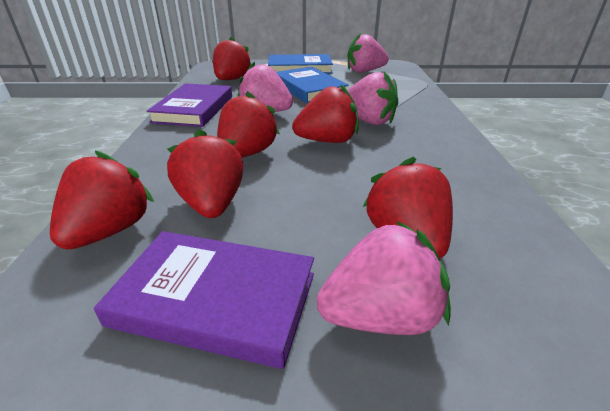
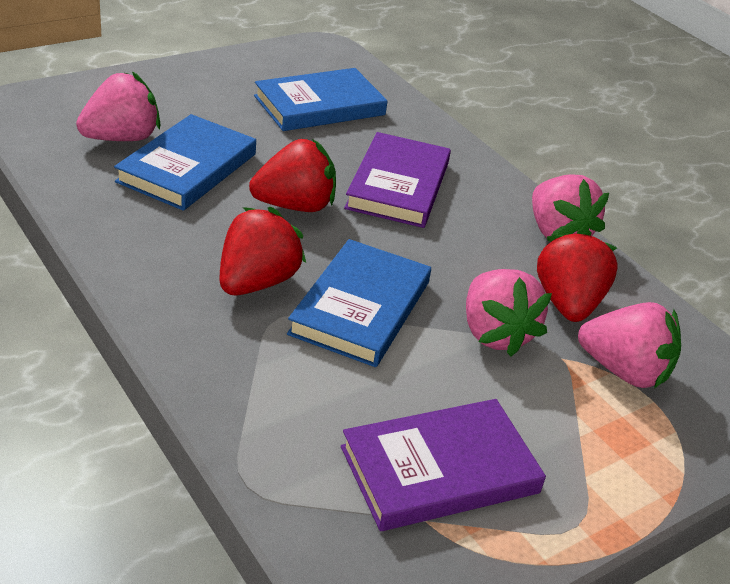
blue book: [268,54,333,74] [276,67,349,103] = 2 -> [114,114,256,211] [254,68,388,131] [287,239,431,367] = 3
red strawberry: [50,150,154,250] [167,129,244,218] [213,37,251,80] [217,91,280,158] [292,84,358,143] [363,156,453,258] = 6 -> [220,207,306,296] [249,139,336,212] [537,229,617,322] = 3

